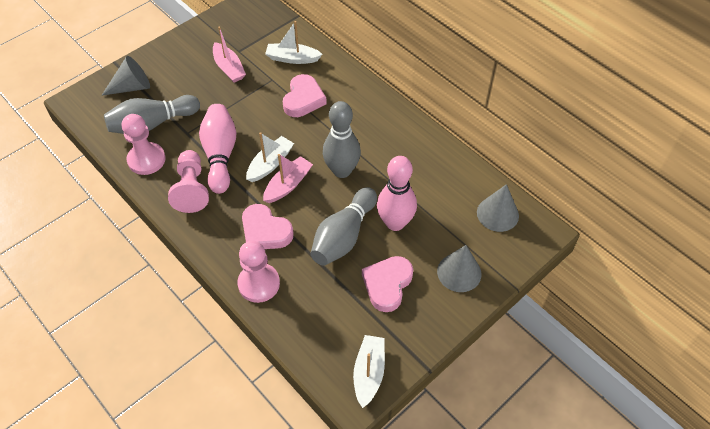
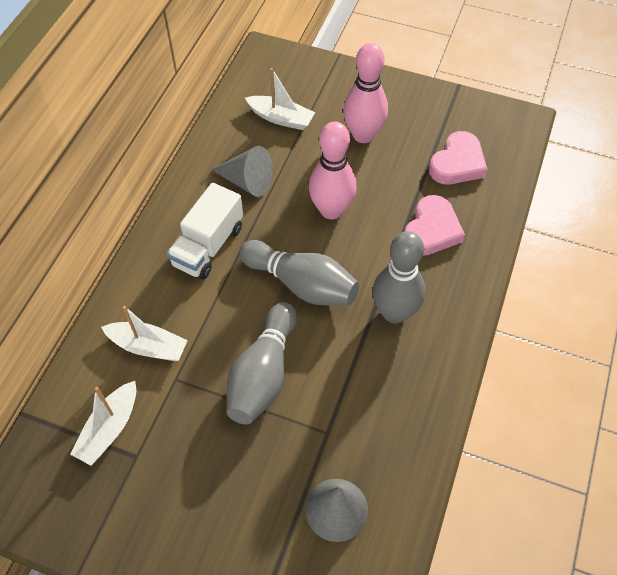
grey cone: [101,56,150,96] [437,245,481,292] [477,184,519,232] = 3 -> [211,146,273,197] [305,479,368,542] = 2
pink boat: [213,26,246,82] [263,154,313,203] = 2 -> none = 0
pink heart: [242,204,294,249] [283,74,327,117] [362,256,413,312] = 3 -> [405,195,465,256] [429,131,487,184] = 2
pink pawn: [122,114,166,175] [168,150,209,213] [237,241,280,303] = 3 -> none = 0
white truck: none = 0 -> [167,183,243,279] = 1

